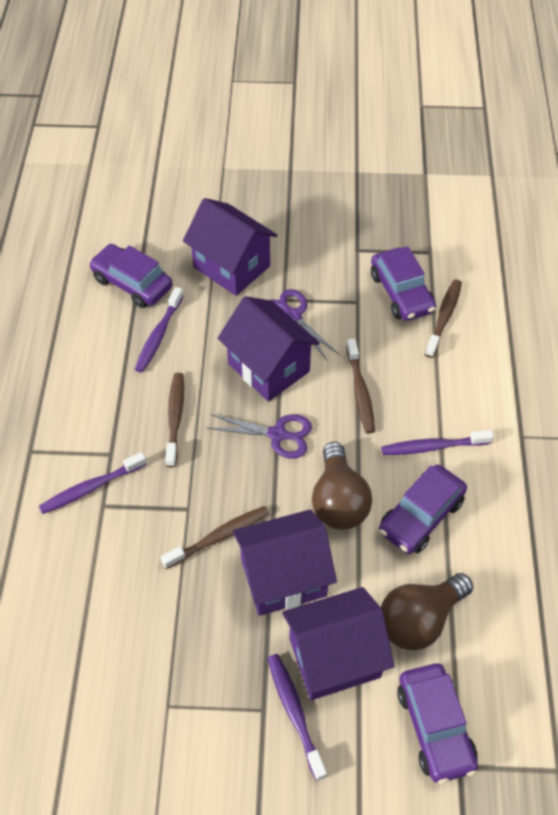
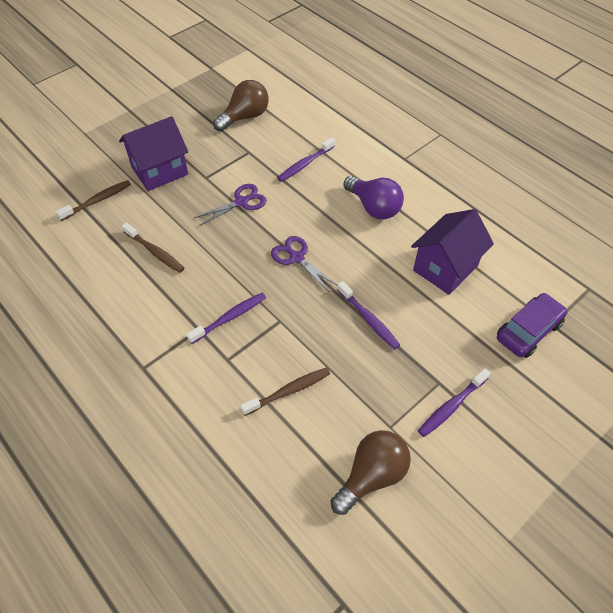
brown toothbrush: [161,506,269,569] [165,373,184,467] [346,338,375,434] [425,279,462,358] = 4 -> [56,180,131,221] [122,223,184,273] [240,367,330,416] = 3
purple car: [89,244,173,308] [371,246,436,321] [379,465,467,554] [397,663,478,784] = 4 -> [497,293,568,358] = 1
purple house: [183,198,278,296] [218,296,320,402] [233,509,337,616] [282,587,395,700] = 4 -> [119,116,188,191] [411,209,494,295] = 2
purple light bulb: none = 0 -> [343,176,404,219] = 1

